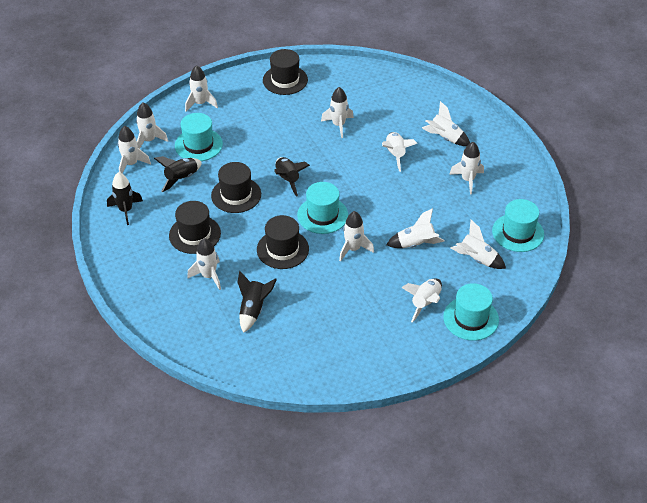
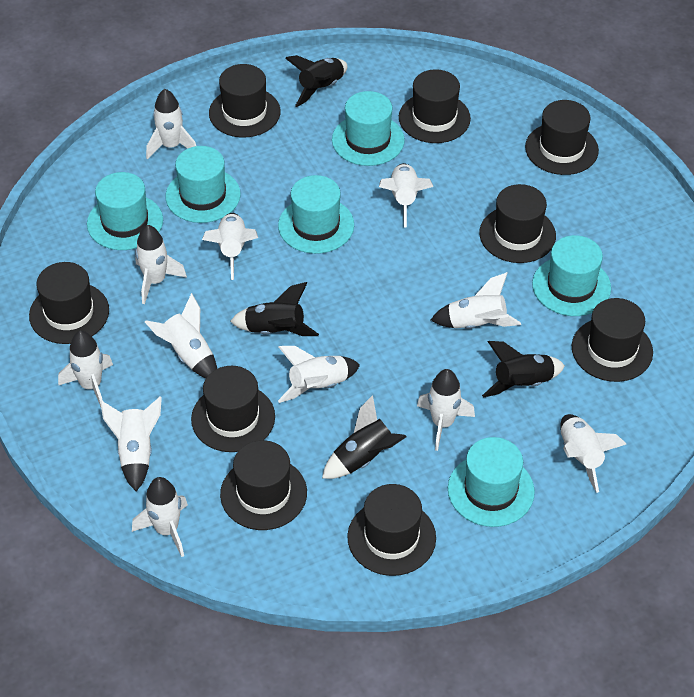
black hat: [169,201,221,254] [211,162,261,213] [257,215,309,269] [263,49,308,95] = 4 -> [29,262,109,344] [191,366,275,452] [209,64,281,137] [220,440,307,530] [347,484,436,576] [399,69,471,143] [479,184,556,263] [525,100,599,175] [572,298,653,382] = 9
turquoise hat: [175,113,223,161] [297,182,348,234] [443,283,499,341] [492,199,544,252] = 4 -> [87,172,163,250] [166,146,241,223] [278,175,354,254] [332,91,405,166] [448,437,535,527] [532,235,611,316] = 6

